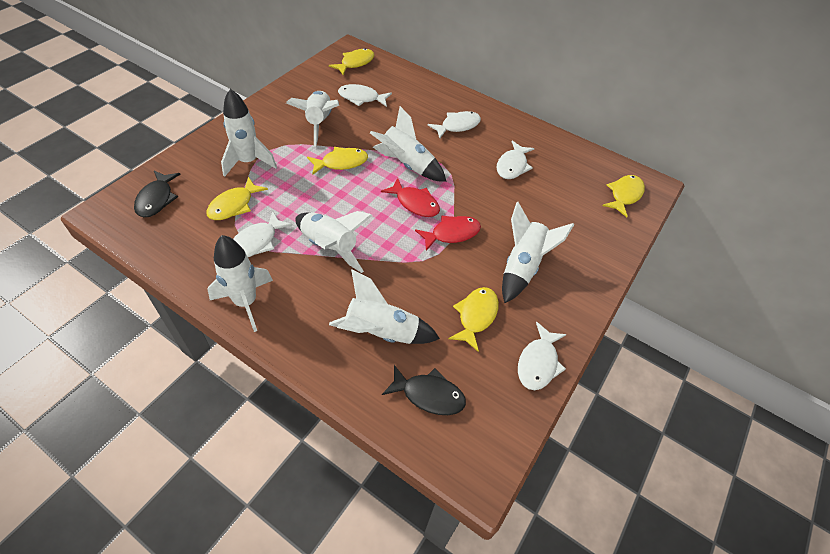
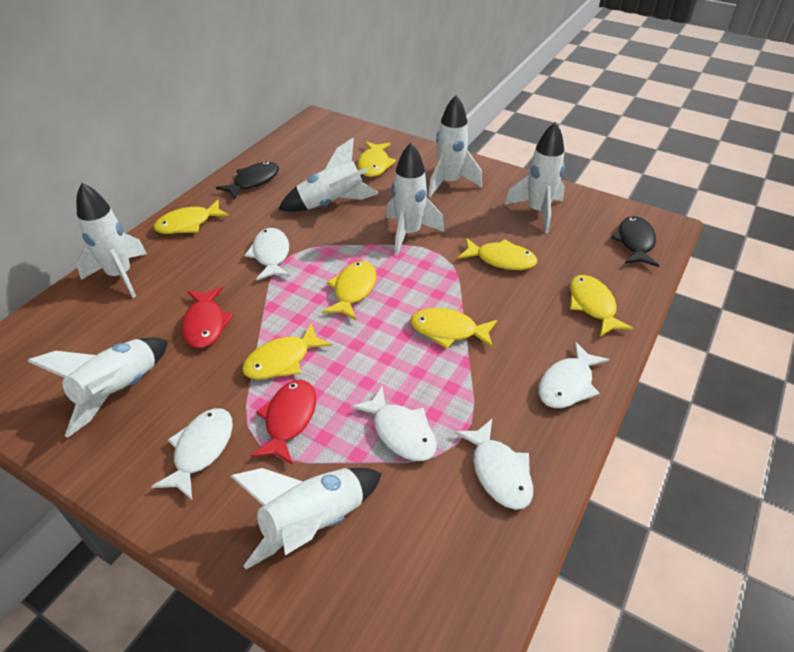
yellow fish: [206,177,268,220] [307,147,368,175] [329,48,374,75] [448,287,499,352] [603,175,645,217] = 5 -> [154,200,229,234] [242,323,332,380] [322,261,376,320] [357,141,396,177] [410,308,497,349] [458,238,537,270] [570,275,634,337] = 7

